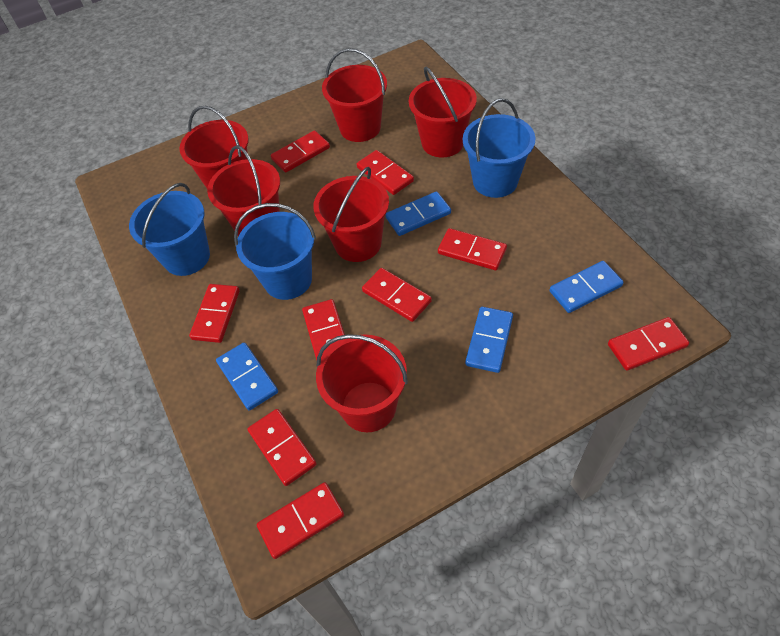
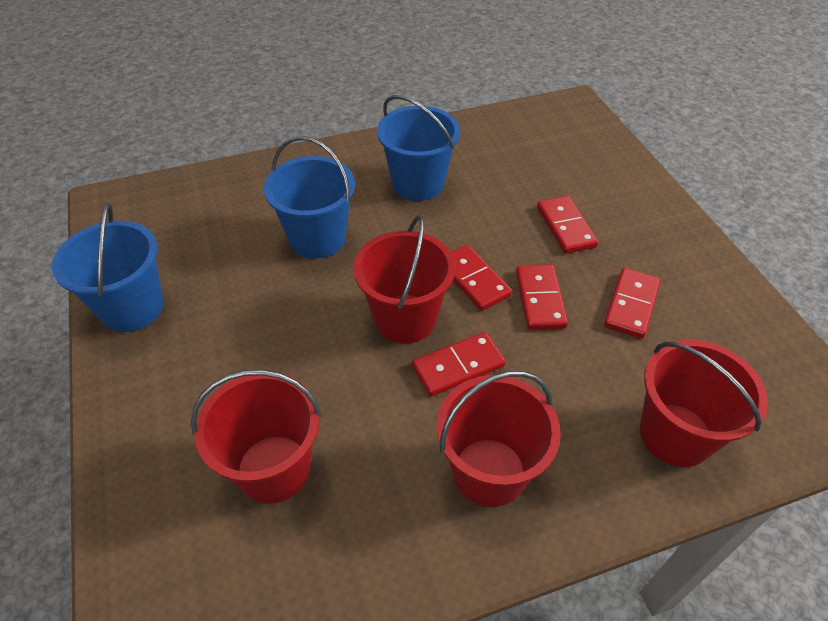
blue domino: [216,342,278,411] [386,191,451,236] [465,307,513,373] [550,261,624,313] = 4 -> none = 0
red bucket: [180,106,249,189] [207,145,280,236] [313,167,389,262] [316,334,408,432] [322,48,387,142] [409,66,477,157] = 6 -> [191,370,322,504] [354,215,455,343] [437,371,561,507] [640,340,768,467] = 4
red domino: [189,284,240,343] [248,409,317,486] [257,482,344,559] [271,130,330,173] [302,299,345,360] [357,150,414,195] [362,268,432,322] [438,228,507,270] [608,317,689,371] = 9 -> [412,332,506,397] [451,245,512,311] [516,264,568,330] [537,196,598,254] [604,268,660,339] = 5

